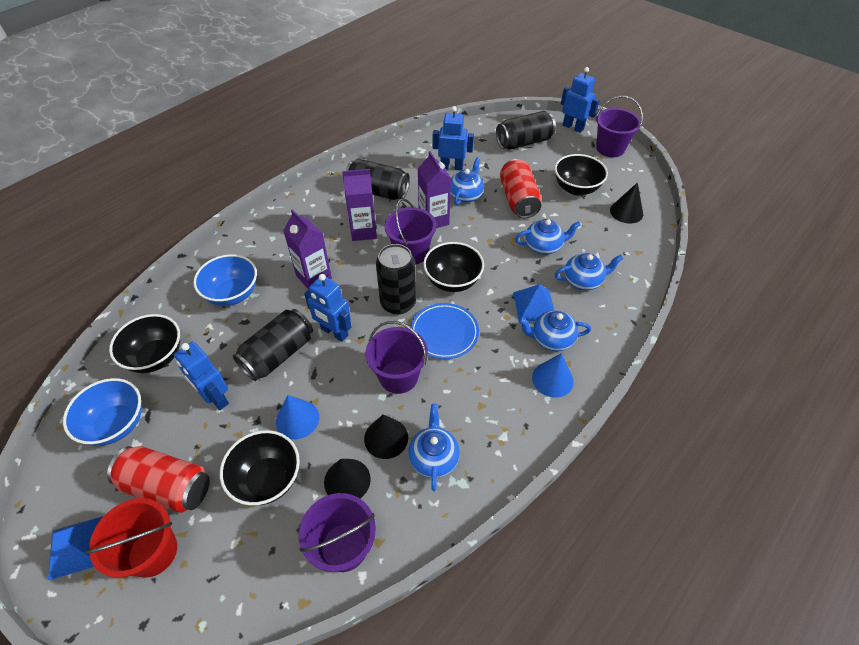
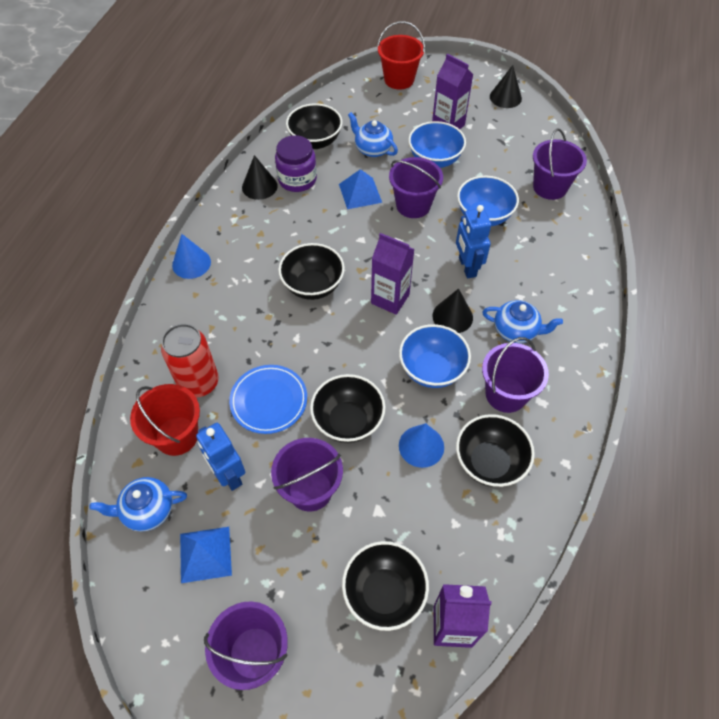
black bowl: [109,314,180,373] [220,430,300,506] [423,242,484,292] [555,154,608,195] = 4 -> [278,243,345,300] [286,103,342,149] [310,374,385,443] [342,541,429,631] [456,414,535,487] = 5
black can: [233,309,313,381] [346,158,410,200] [376,244,416,315] [496,111,556,150] = 4 -> none = 0
blue bowl: [63,378,142,446] [193,254,257,306] = 2 -> [399,324,471,388] [408,121,466,168] [457,175,519,226] = 3
blue robot: [174,342,229,410] [304,274,351,342] [433,106,474,171] [561,67,600,133] = 4 -> [196,423,245,491] [456,205,491,279] = 2
blue teapot: [408,404,460,491] [451,157,484,205] [515,219,581,255] [518,310,591,351] [555,253,623,290] = 5 -> [89,477,187,532] [348,112,398,157] [482,300,563,343] = 3
purple bucket: [299,493,376,572] [366,321,428,394] [384,199,437,265] [596,95,643,157] = 4 -> [204,601,288,690] [271,438,343,512] [389,157,443,218] [482,337,549,413] [533,128,587,200] = 5
purple jar: none = 0 -> [275,135,317,192] = 1
red bucket: [85,498,177,578] = 1 -> [130,384,200,456] [377,21,425,90] = 2
red can: [107,446,210,513] [500,159,542,218] = 2 -> [161,324,219,398] = 1

